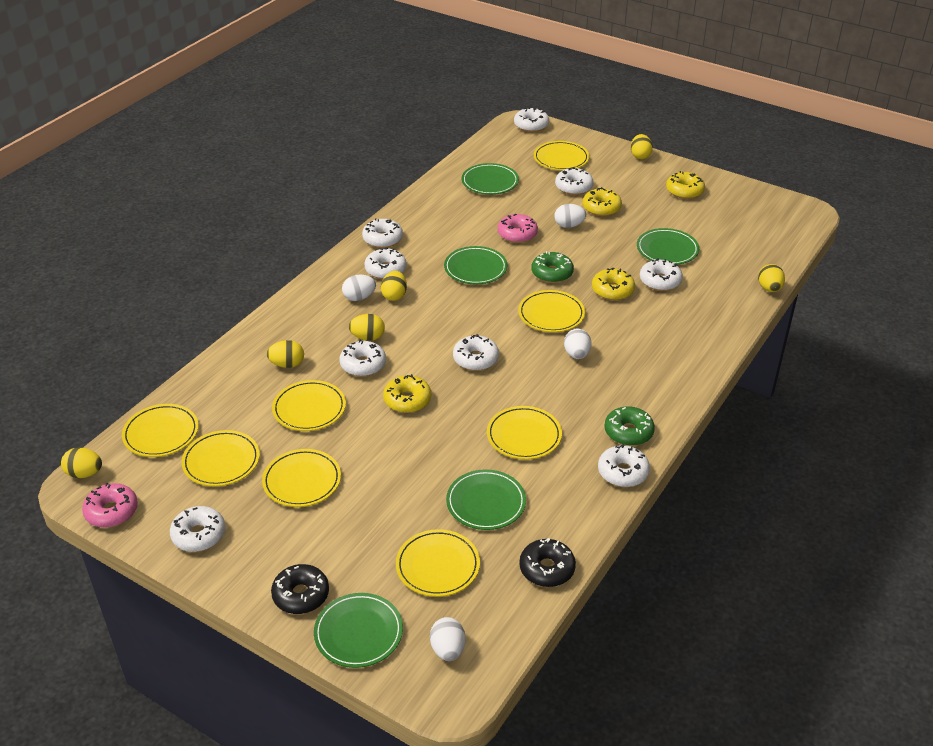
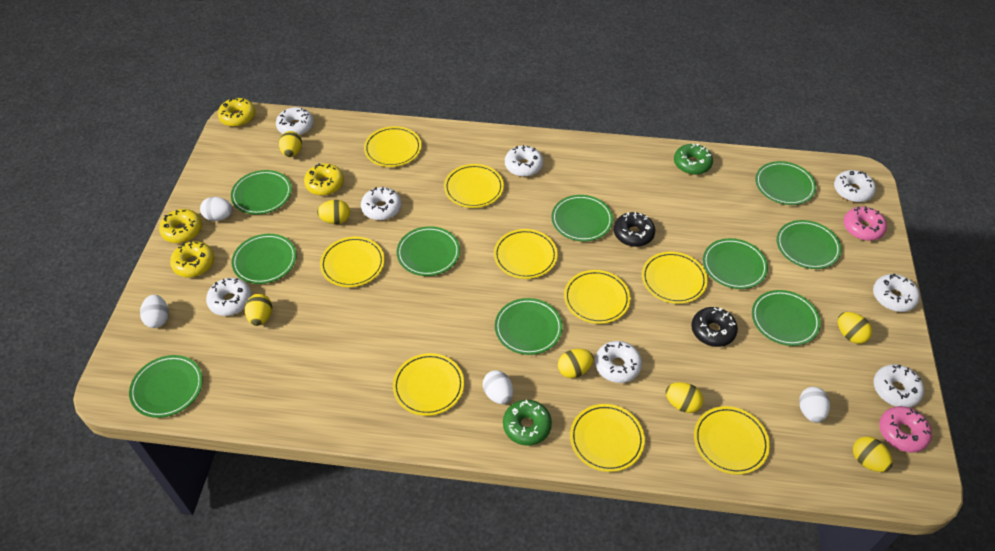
green plate: [314,593,403,668] [444,246,508,284] [446,469,526,530] [462,163,519,195] [637,228,699,265] = 5 -> [129,355,203,418] [231,170,292,215] [231,234,297,284] [397,226,460,276] [495,298,563,355] [551,195,613,241] [703,238,768,289] [752,290,821,346] [755,161,816,205] [777,220,841,269] = 10
white donut: [170,506,225,552] [340,340,386,377] [362,218,403,248] [364,248,407,279] [453,334,499,371] [514,107,549,132] [555,167,594,195] [598,444,650,487] [640,259,683,291] = 9 -> [206,278,252,316] [276,107,314,136] [361,187,401,220] [505,145,543,177] [595,341,642,383] [834,170,876,202] [873,274,920,312] [874,364,924,407] = 8
yellow egg: [61,447,102,478] [267,340,304,368] [349,314,385,341] [381,271,407,301] [631,134,653,159] [758,264,785,292] = 6 -> [245,294,272,326] [279,131,302,157] [317,200,350,224] [558,349,593,378] [666,382,703,413] [838,312,872,344] [853,436,893,472] = 7
yellow plate: [122,404,199,457] [182,430,260,486] [262,449,341,507] [272,380,346,431] [396,529,480,597] [487,406,562,460] [518,290,585,332] [534,141,589,170] = 8 -> [320,237,385,287] [364,126,421,167] [393,353,464,416] [444,164,504,208] [494,229,558,279] [564,270,630,324] [570,404,645,472] [642,252,707,304] [694,406,770,475] = 9

